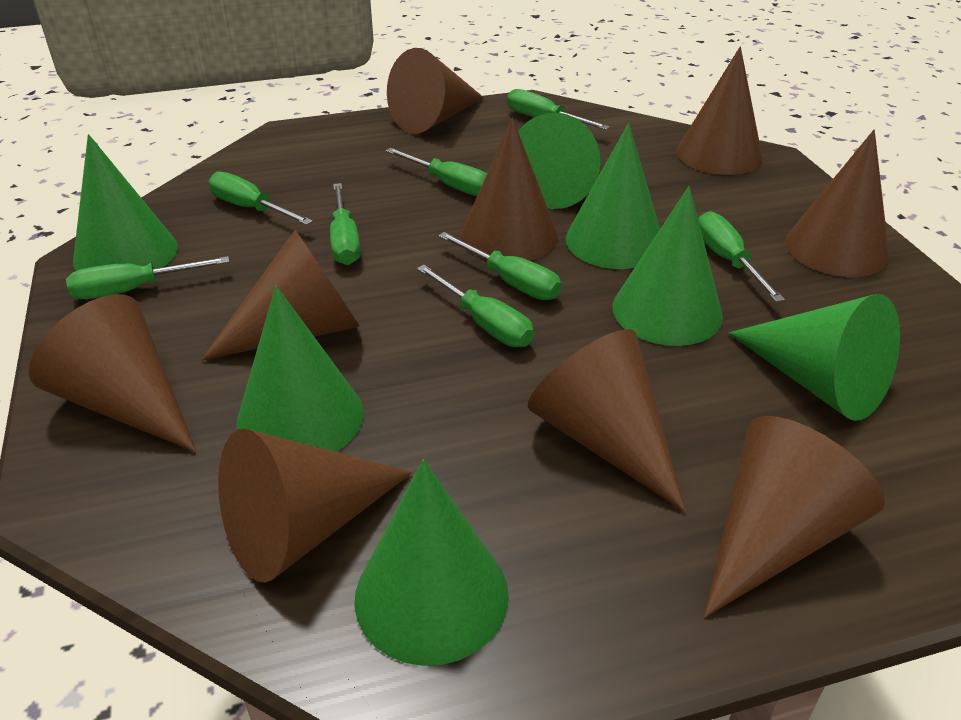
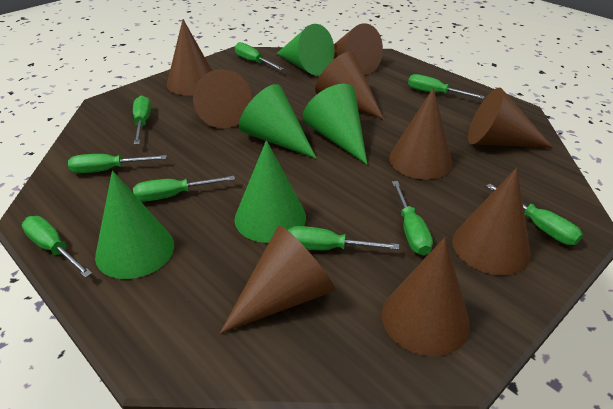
green cone: [73,134,178,271] [236,286,364,452] [354,459,509,666] [518,112,600,209] [566,123,660,269] [613,186,723,346] [728,294,900,421] = 7 -> [95,171,174,279] [234,140,306,243] [239,84,317,159] [276,24,334,76] [303,84,367,164] = 5
green screwdriver: [66,256,230,299] [209,172,313,225] [330,183,361,265] [386,148,487,196] [417,265,534,347] [438,232,562,300] [507,89,610,130] [698,211,785,302] = 8 -> [22,216,92,278] [68,154,167,173] [133,96,151,145] [133,176,235,202] [235,42,284,70] [288,226,399,250] [392,181,433,255] [408,74,485,99] [486,184,583,245] = 9

